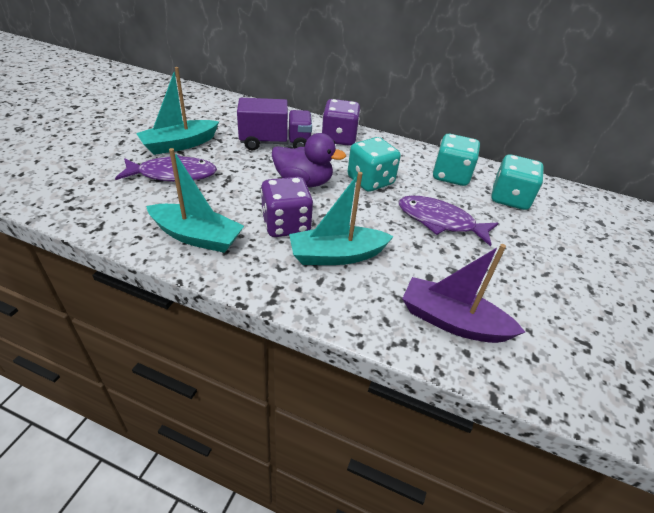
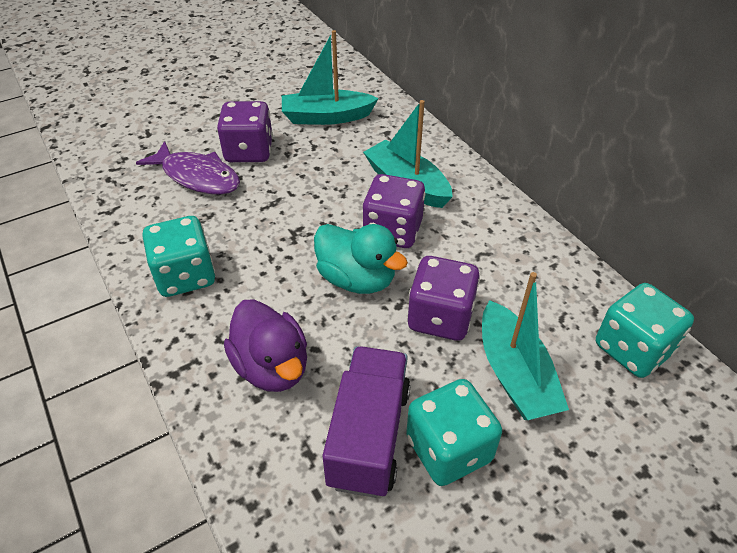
purple boat: [402,244,525,343] = 1 -> none = 0
purple dice: [261,177,313,237] [322,99,361,146] = 2 -> [217,101,273,162] [362,174,425,248] [408,256,480,341] = 3
purple fish: [115,154,217,182] [399,195,499,246] = 2 -> [136,141,240,195] = 1
turquoise duck: none = 0 -> [314,224,408,294] = 1

